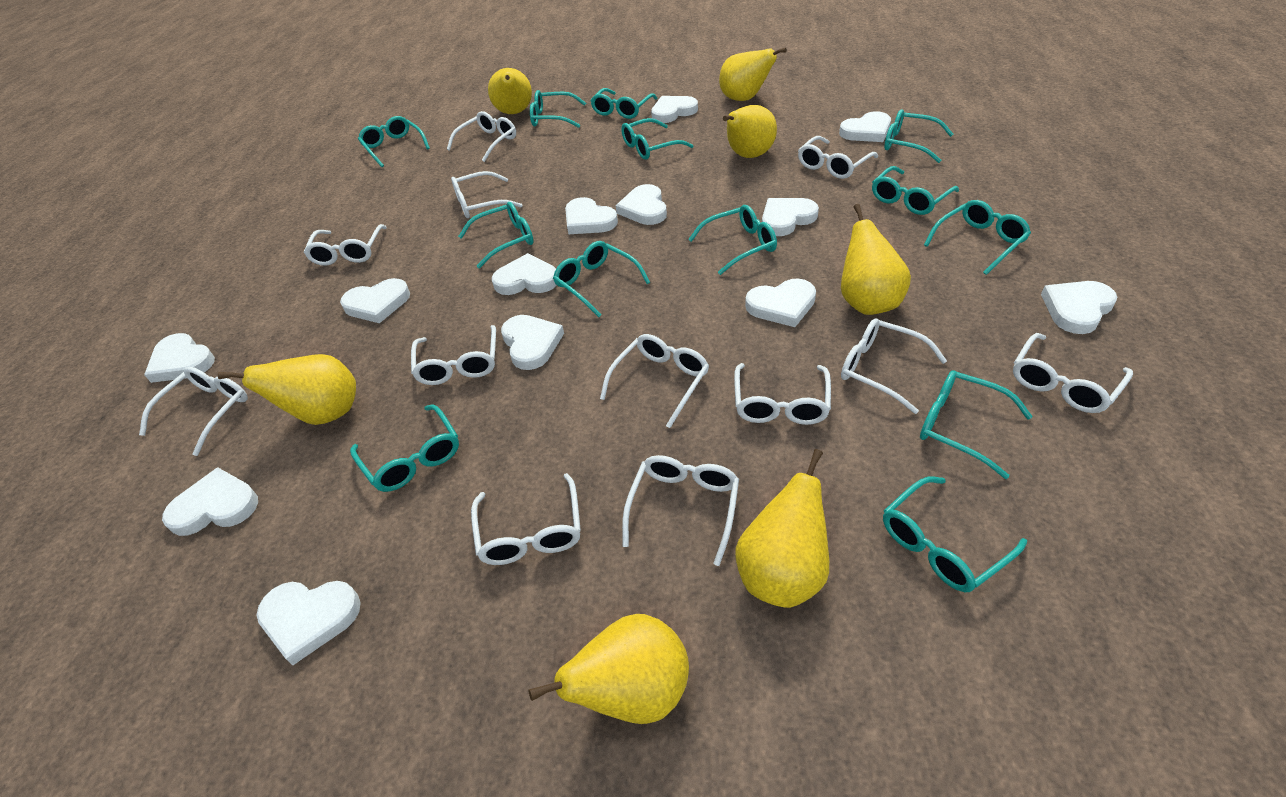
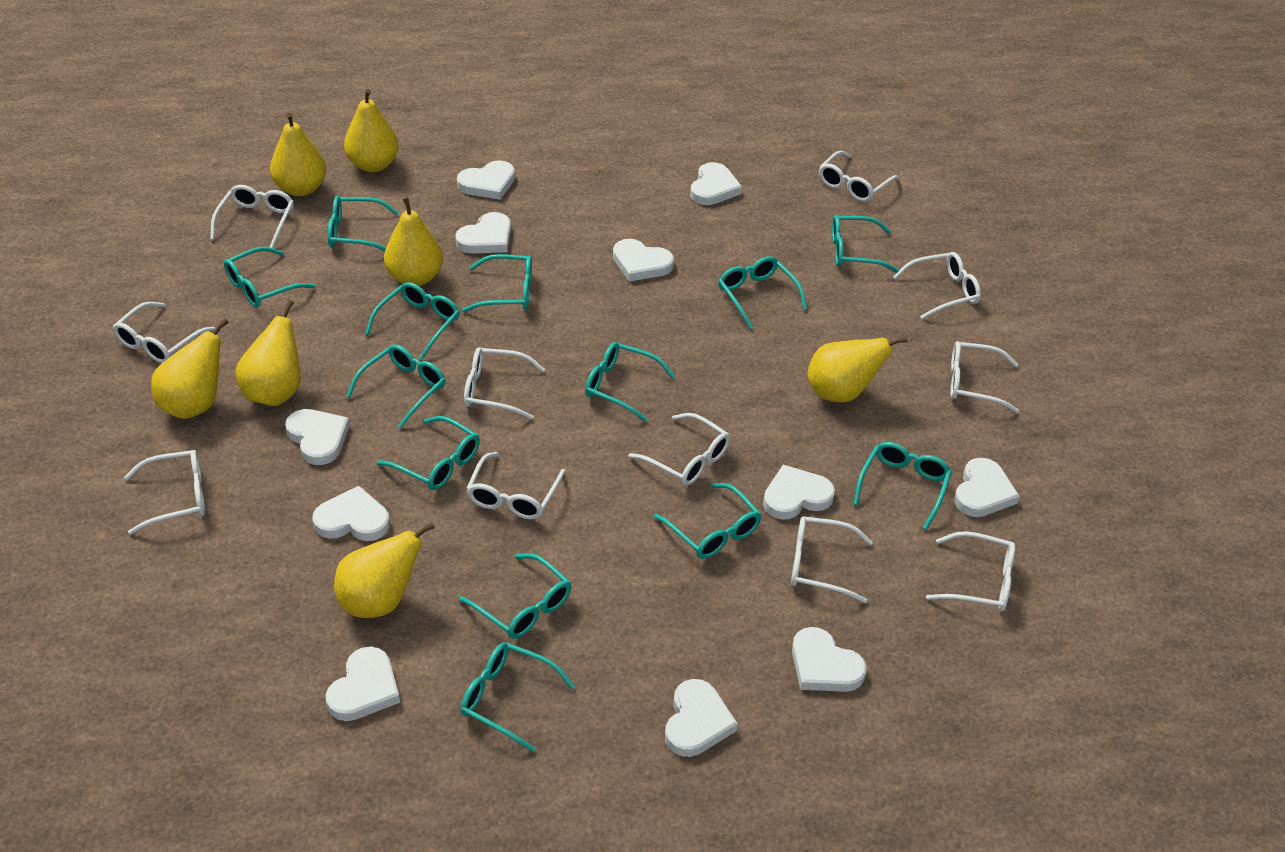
white glasses: [139,367,248,456] [304,224,387,266] [411,325,496,385] [447,111,516,162] [451,171,522,218] [471,473,581,565] [600,334,709,428] [622,455,739,566] [734,363,831,425] [798,136,878,179] [841,318,947,414] [1013,333,1133,413] = 12 -> [113,302,215,363] [124,450,205,535] [210,185,294,248] [464,348,545,420] [466,452,565,519] [628,413,730,486] [791,516,873,603] [819,151,900,202] [893,252,981,319] [926,531,1015,612] [950,341,1019,413] = 11
white heart: [144,333,215,383] [162,467,258,536] [257,581,361,665] [340,278,410,323] [492,253,557,295] [501,315,564,370] [565,197,618,234] [616,184,667,225] [651,96,698,123] [745,278,816,327] [762,198,819,236] [839,111,891,142] [1041,281,1117,334] = 13 -> [285,409,350,465] [313,486,390,541] [325,647,400,721] [455,212,511,254] [457,160,515,200] [613,239,674,282] [665,679,738,757] [690,162,742,205] [763,465,835,520] [792,627,867,692] [954,458,1020,517] = 11

